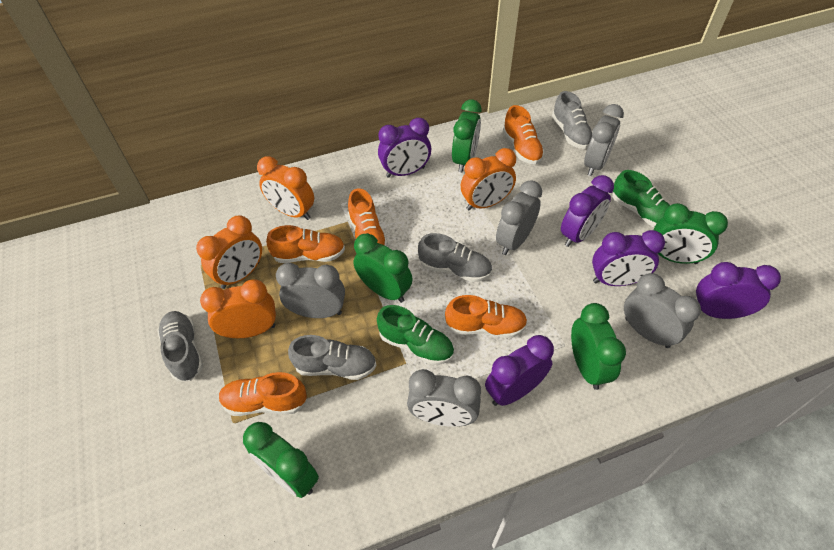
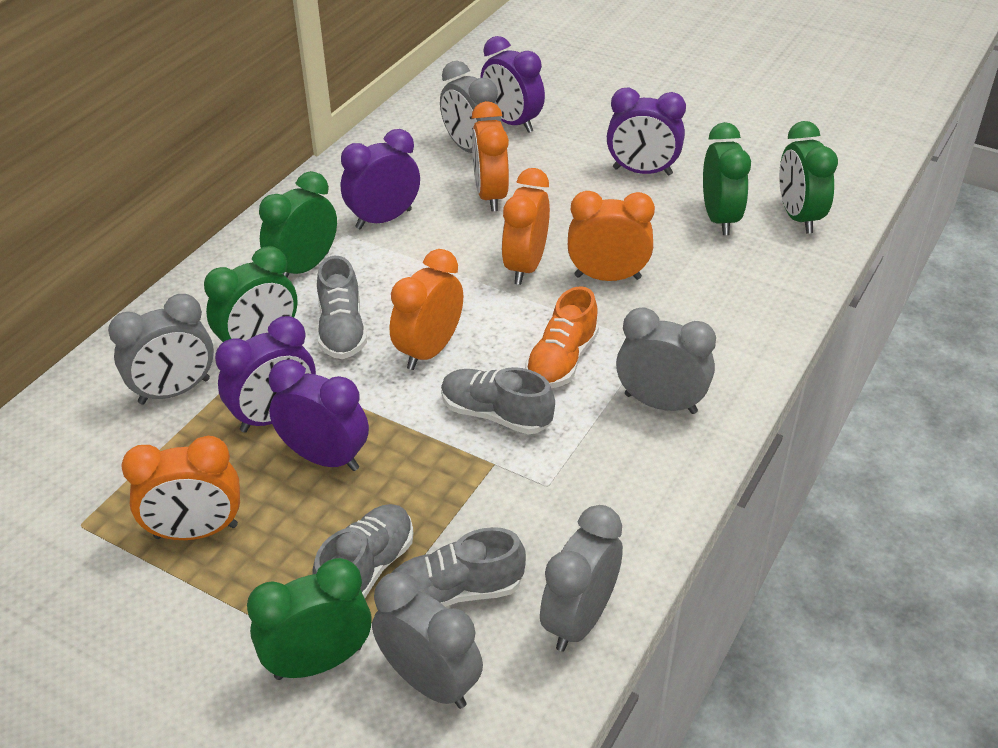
green shoe: [377,305,454,365] [612,170,670,227] = 2 -> none = 0
orange clock: [196,216,262,289] [200,279,276,338] [257,156,314,220] [461,148,516,211] = 4 -> [121,436,240,540] [390,249,463,370] [472,101,509,211] [502,168,550,285] [568,191,655,281] = 5
orange shoe: [219,372,307,416] [266,225,345,263] [348,188,388,247] [445,295,528,338] [503,105,545,164] = 5 -> [525,286,599,388] = 1

